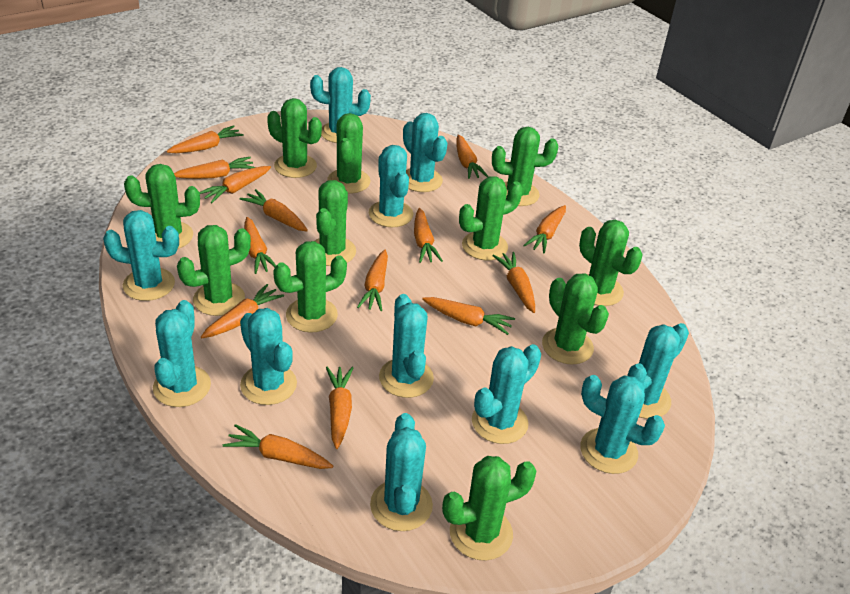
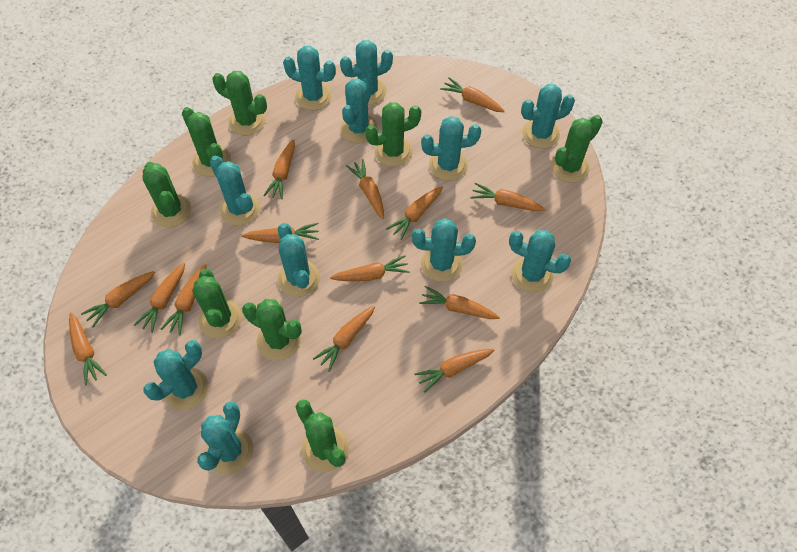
green cactus: [124,164,200,249] [177,225,251,316] [267,98,322,178] [273,241,347,333] [315,180,356,266] [327,113,370,194] [442,456,536,561] [459,177,523,260] [492,127,558,206] [542,273,609,364] [579,220,643,306] = 11 -> [142,162,191,227] [182,107,231,177] [192,269,242,338] [212,71,267,135] [242,299,302,361] [296,400,349,472] [365,102,421,167] [551,115,603,183] = 8

